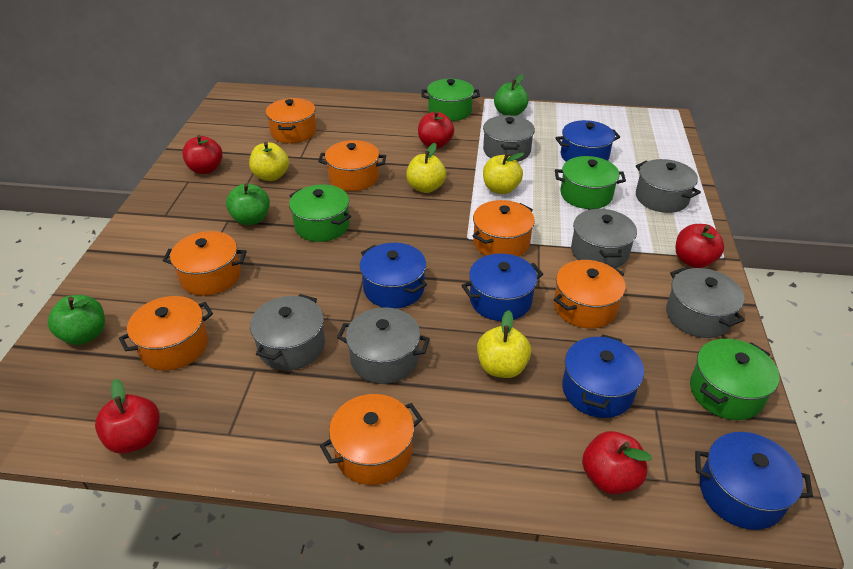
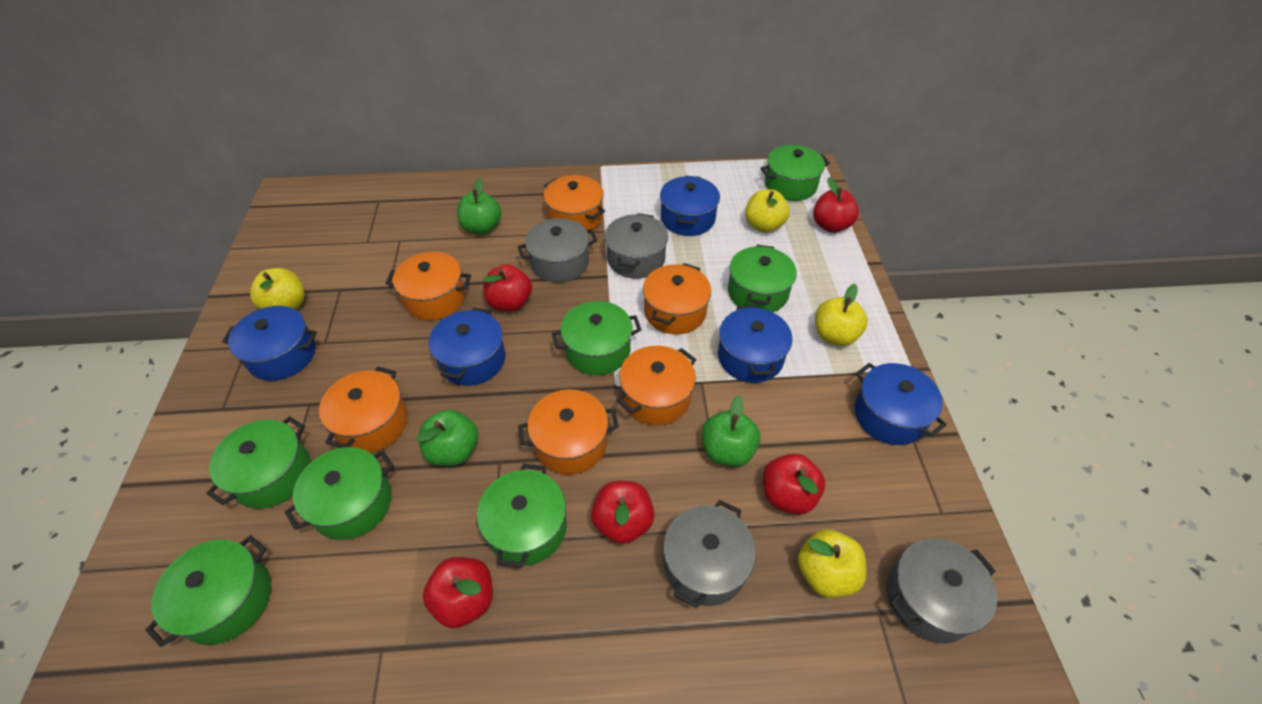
green pot: [289,185,351,242] [422,79,480,121] [555,156,626,209] [690,339,779,420] = 4 -> [145,535,271,647] [206,416,311,509] [285,447,394,540] [477,464,567,568] [552,301,642,375] [728,245,797,312] [760,145,830,201] = 7
grey pot: [250,294,325,370] [337,307,430,384] [483,115,535,162] [571,208,637,268] [636,159,701,213] [666,267,745,338] = 6 -> [517,218,598,283] [605,213,668,279] [663,500,756,608] [887,538,997,643] = 4
orange pot: [119,296,213,371] [163,231,247,296] [265,98,317,143] [318,140,386,191] [320,394,423,485] [472,200,535,257] [554,260,626,329] = 7 -> [319,366,408,453] [385,252,471,320] [518,389,619,475] [544,175,605,230] [616,346,696,426] [643,263,711,335] = 6

